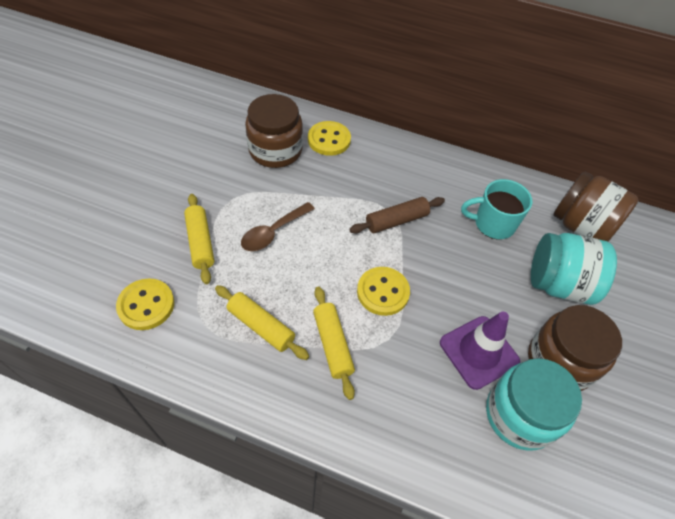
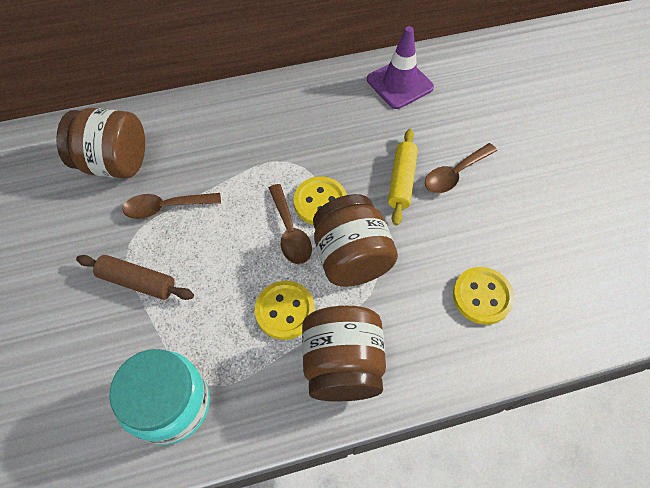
brown spoon: [241,202,315,251] = 1 -> [123,193,221,219] [269,184,312,264] [425,143,497,193] = 3
turquoise jar: [486,358,582,450] [531,233,617,305] = 2 -> [109,349,210,445] = 1
turquoise mug: [461,179,532,239] = 1 -> none = 0
yellow rolling pin: [184,194,214,284] [215,285,309,360] [313,286,355,400] = 3 -> [388,129,418,226] = 1

